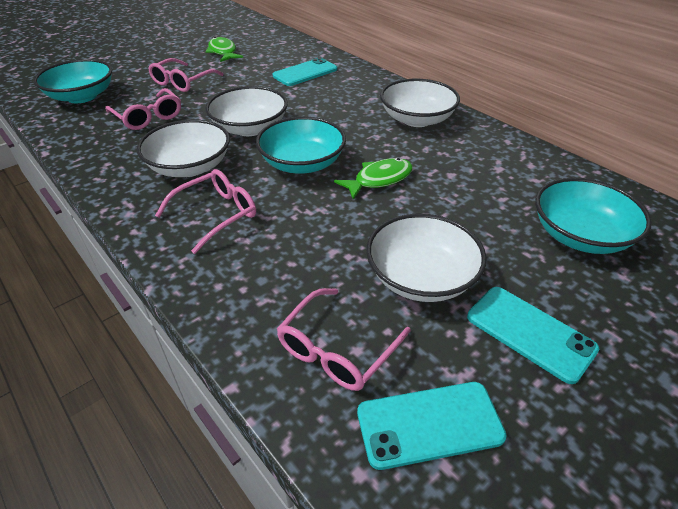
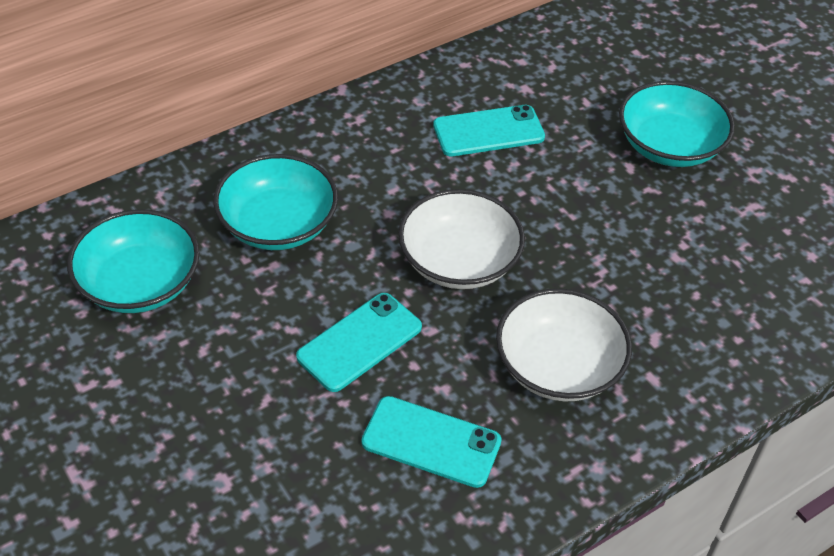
green fish: [205,37,243,62] [334,158,413,200] = 2 -> none = 0
pink glasses: [105,88,181,130] [148,58,224,92] [155,169,256,254] [277,288,411,391] = 4 -> none = 0
white bowl: [137,119,230,177] [205,86,288,136] [366,213,487,302] [380,79,460,127] = 4 -> [398,189,525,289] [496,288,632,402] = 2

